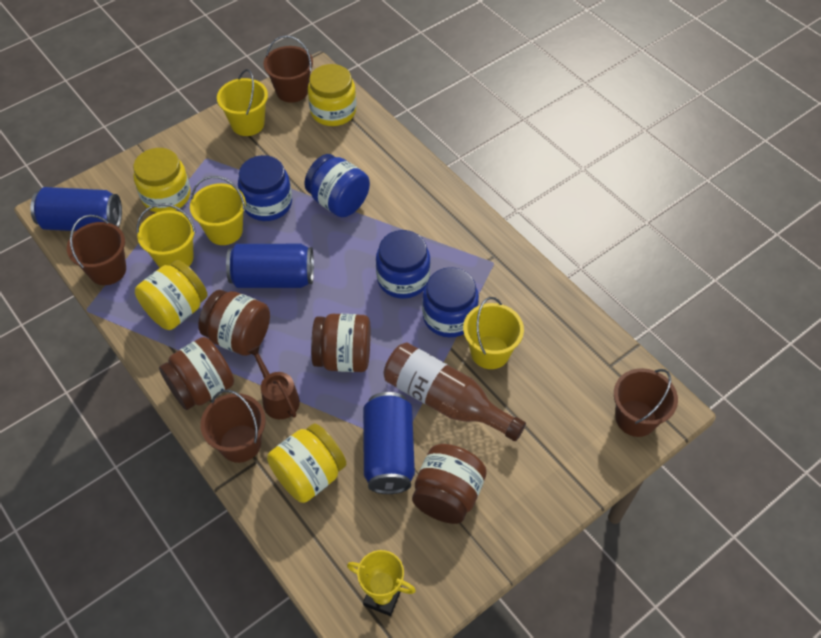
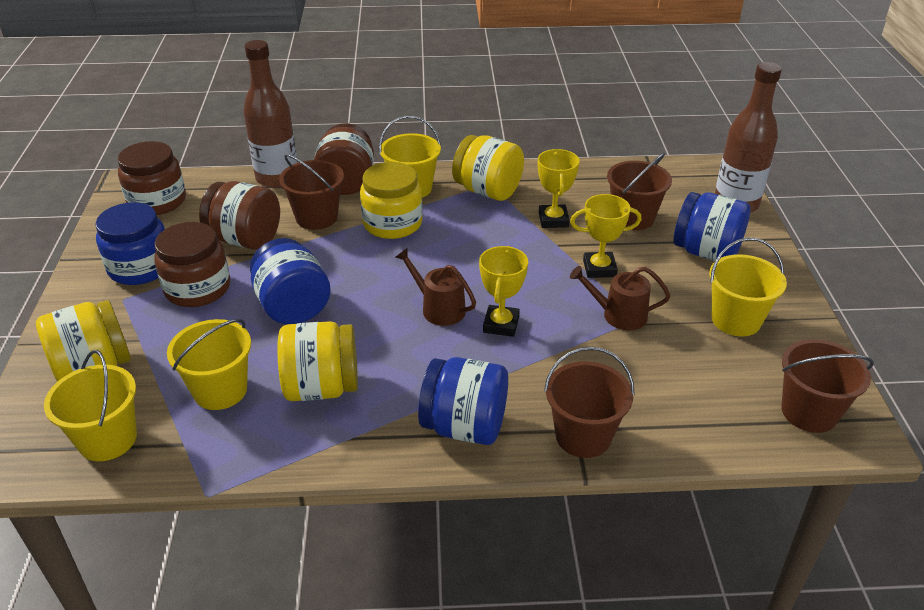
blue can: [30,187,122,231] [226,244,314,288] [363,392,415,494] = 3 -> none = 0
brown bottle: [384,343,526,441] = 1 -> [243,40,297,188] [715,62,782,213] = 2
brown watering can: [248,346,300,419] = 1 -> [395,248,476,326] [570,266,670,330] = 2
yellow trophy: [347,550,416,616] = 1 -> [479,246,528,337] [538,149,580,228] [570,194,641,278] = 3

